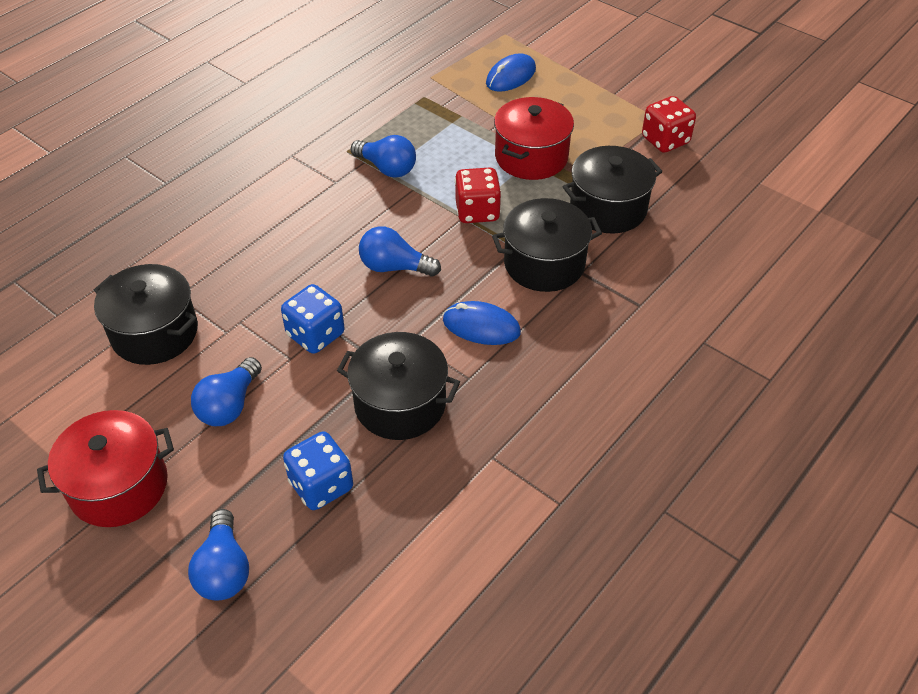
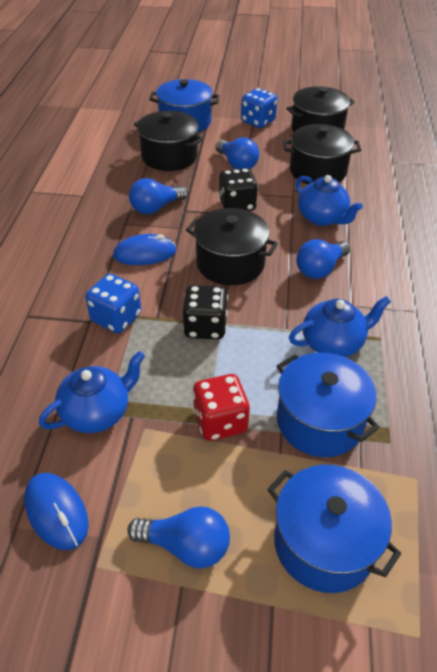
black dice: none = 0 -> [183,285,228,339] [219,168,258,211] = 2
blue pot: none = 0 -> [149,79,219,133] [267,465,401,593] [277,353,380,457] = 3
blue teapot: none = 0 -> [39,351,145,433] [289,296,391,357] [296,175,363,226] = 3
red dice: [455,167,501,223] [642,96,696,153] = 2 -> [193,374,250,441] = 1
red pot: [37,410,174,527] [494,97,574,180] = 2 -> none = 0

